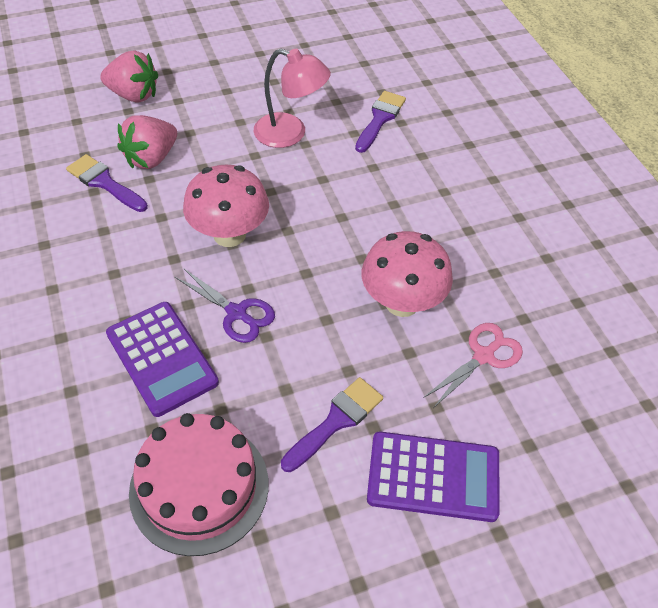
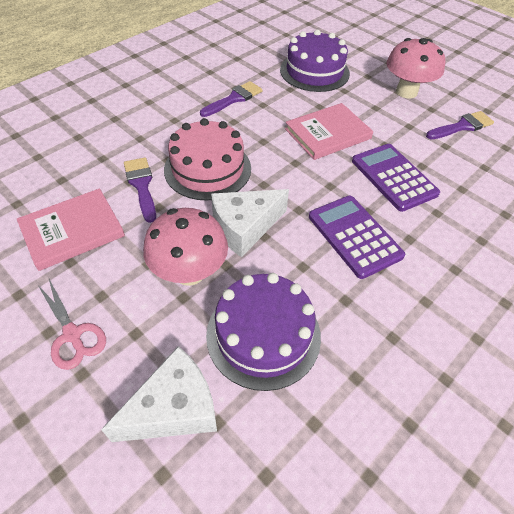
pink book: none = 0 -> [17,188,125,271] [285,103,373,160] = 2
pink lamp: [254,49,331,148] = 1 -> none = 0
pink strawberry: [100,51,158,103] [118,115,177,169] = 2 -> none = 0
purple cake: none = 0 -> [206,273,321,391] [280,30,350,92] = 2
purple scissors: [175,269,275,343] = 1 -> none = 0
white cheese: none = 0 -> [101,346,217,442] [211,189,289,257] = 2

